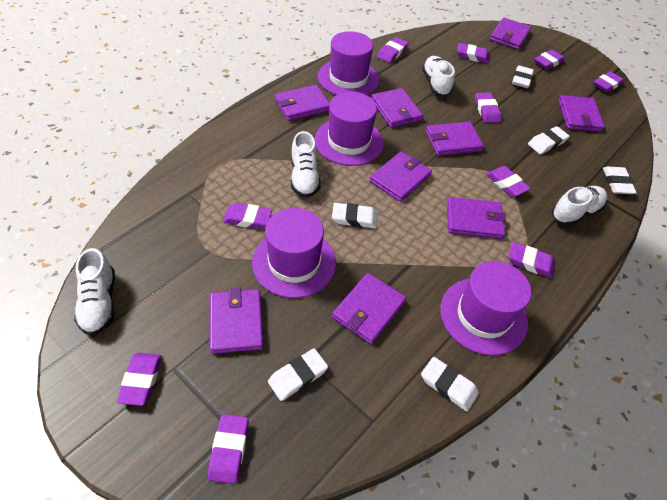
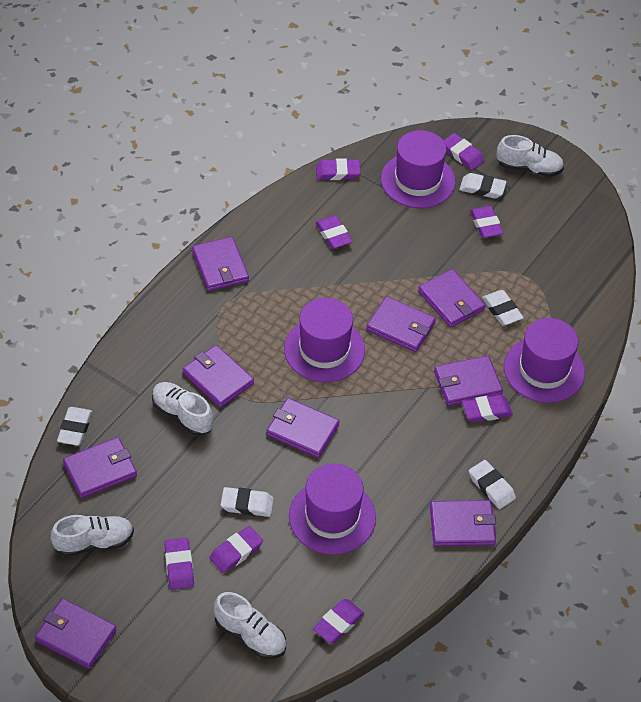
purple eraser: [117,353,162,406] [208,414,249,484] [223,203,272,229] [377,37,408,63] [457,43,490,64] [475,93,501,123] [487,166,531,197] [508,242,556,278] [535,50,564,70] [594,71,624,93] = 10 -> [164,538,194,590] [209,526,263,573] [313,599,364,643] [315,215,353,249] [316,158,361,180] [443,133,485,170] [462,395,513,422] [470,206,503,238] = 8
white eraser: [268,348,328,401] [332,203,378,228] [421,357,479,411] [512,65,534,88] [528,126,569,154] [603,167,637,194] = 6 -> [57,407,92,446] [221,487,274,517] [459,173,506,199] [469,460,516,509] [482,290,524,325] = 5

